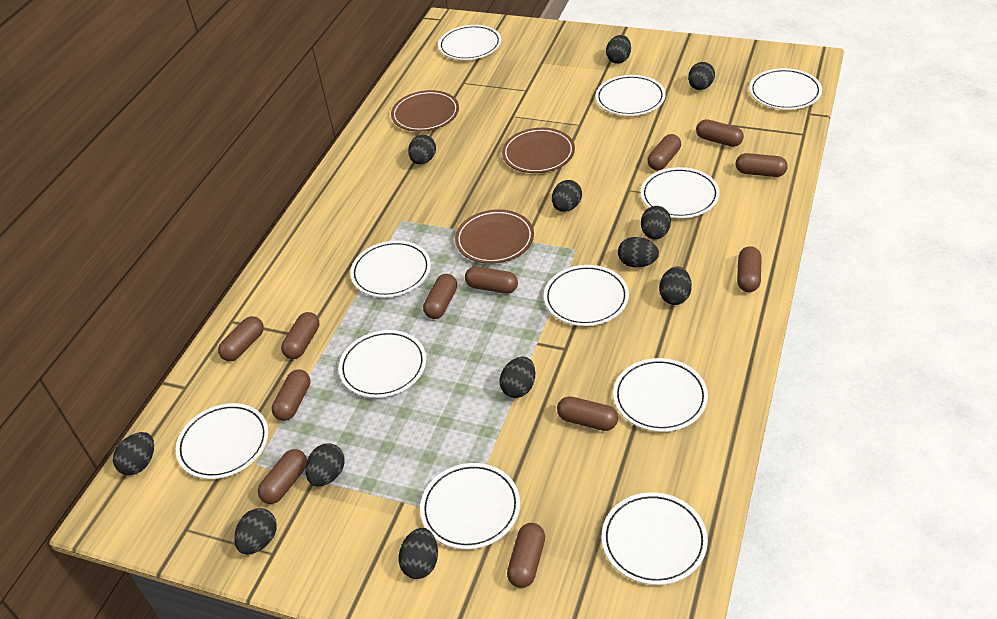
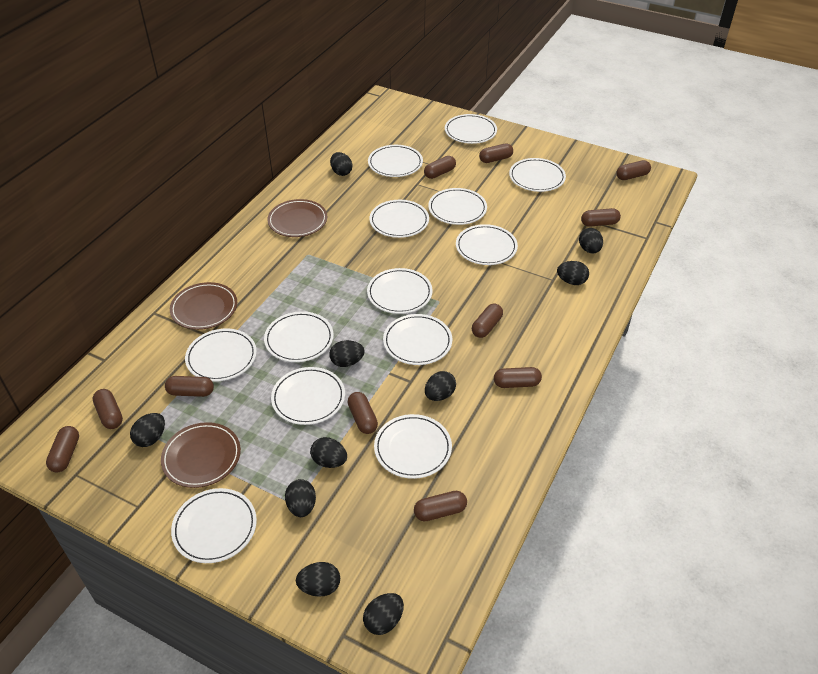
black egg: [113,432,154,475] [234,508,277,554] [305,443,345,486] [398,528,438,579] [408,135,436,164] [499,357,535,398] [552,180,582,212] [606,35,631,64] [618,237,659,268] [641,206,671,239] [659,266,692,305] [688,62,715,90] = 12 -> [130,413,165,447] [285,479,316,517] [296,562,340,597] [310,437,347,468] [329,340,365,367] [330,152,352,176] [363,593,404,635] [425,371,456,401] [557,261,589,285] [579,228,603,254] = 10
brown capsule: [218,316,264,361] [258,449,307,504] [272,369,310,421] [281,312,319,359] [423,274,457,319] [465,266,518,294] [507,523,545,588] [557,396,618,431] [647,134,681,170] [696,119,744,147] [736,153,788,177] [737,246,762,292] = 12 -> [46,426,79,473] [92,389,123,429] [165,376,214,397] [347,392,378,434] [414,491,467,521] [424,156,456,179] [472,304,503,338] [479,143,513,163] [494,367,542,388] [581,208,621,227] [616,160,651,180] = 11
white plate: [176,403,268,479] [339,330,426,398] [350,240,431,297] [420,463,520,549] [438,25,501,60] [544,265,629,326] [595,75,665,116] [602,492,708,585] [613,358,708,432] [641,167,720,218] [749,68,822,110] = 11 -> [171,488,257,563] [185,329,257,381] [264,311,334,362] [271,367,345,425] [367,268,433,314] [368,145,423,177] [370,200,429,238] [374,414,452,479] [383,314,452,365] [428,188,487,225] [445,114,497,144] [456,224,518,265] [509,158,566,192] = 13

